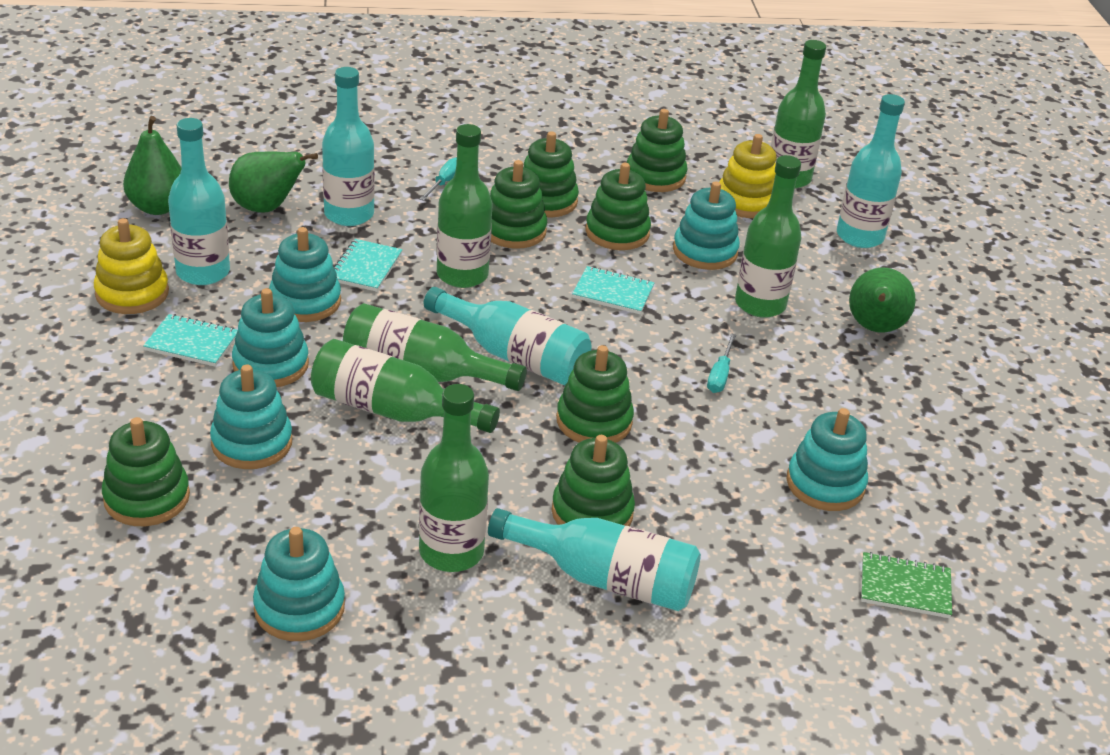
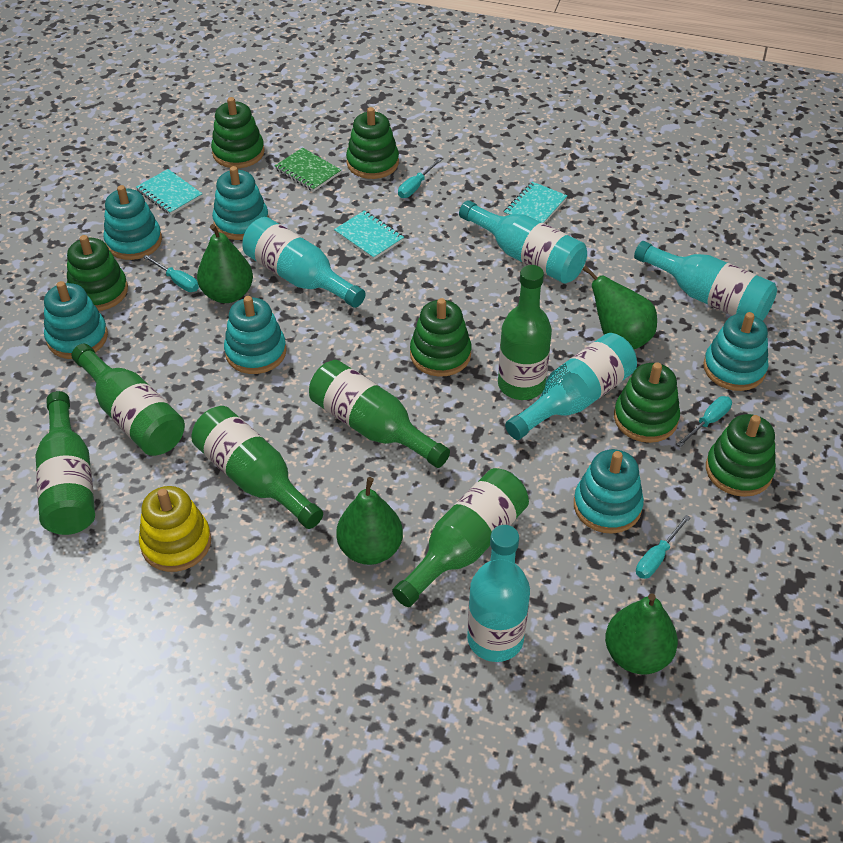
green pear: [123,116,181,215] [229,151,318,213] [849,267,916,333] = 3 -> [197,224,253,303] [336,477,403,565] [583,266,657,349] [605,593,678,674] = 4
green stacking toy: [102,417,190,526] [490,160,547,249] [524,131,579,217] [552,435,635,526] [556,345,634,443] [585,163,651,250] [627,109,688,192] = 7 -> [67,235,128,311] [211,97,265,168] [346,107,399,179] [410,298,471,377] [614,362,680,443] [706,414,776,497] = 6
turquoise screwdriver: [420,157,457,200] [707,334,736,393] = 2 -> [143,255,199,292] [398,158,441,198] [636,515,691,579] [677,396,732,447] = 4
yellow stacking toy: [94,218,169,314] [719,134,777,218] = 2 -> [139,486,211,572] = 1

